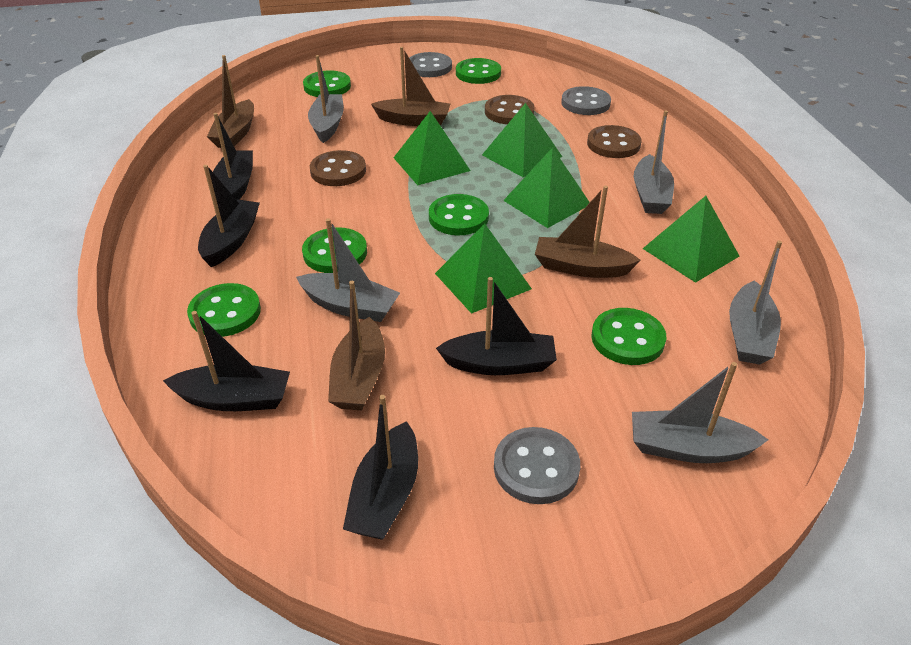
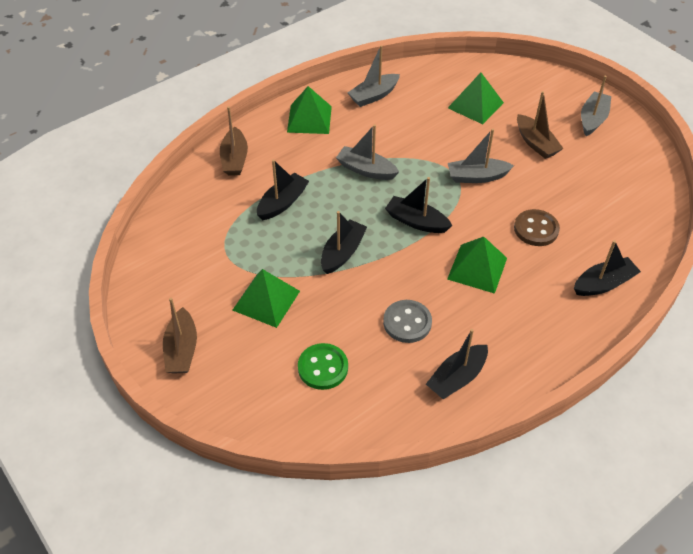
brown boat: [207,55,254,148] [328,281,385,410] [371,47,450,126] [535,186,640,278] = 4 -> [163,298,197,374] [220,106,248,176] [517,91,564,159] = 3
brown button: [310,150,366,186] [485,95,535,124] [587,125,641,158] = 3 -> [514,209,560,246] = 1
green button: [187,283,261,337] [302,227,367,273] [303,70,351,97] [429,194,489,235] [456,58,501,84] [591,308,666,365] = 6 -> [298,343,348,390] = 1
green pyramid: [394,111,471,185] [435,223,532,314] [482,103,562,177] [503,147,590,228] [643,196,739,283] = 5 -> [233,269,300,328] [287,86,332,134] [447,237,507,294] [448,72,504,124] = 4
grey boat: [296,218,400,322] [308,55,344,143] [632,362,768,463] [634,110,674,214] [729,241,782,365] = 5 -> [336,124,399,180] [347,45,400,107] [448,129,514,183] [581,75,611,136] = 4
grey button: [409,52,452,77] [494,427,580,504] [561,86,611,115] = 3 -> [383,300,432,343] = 1

